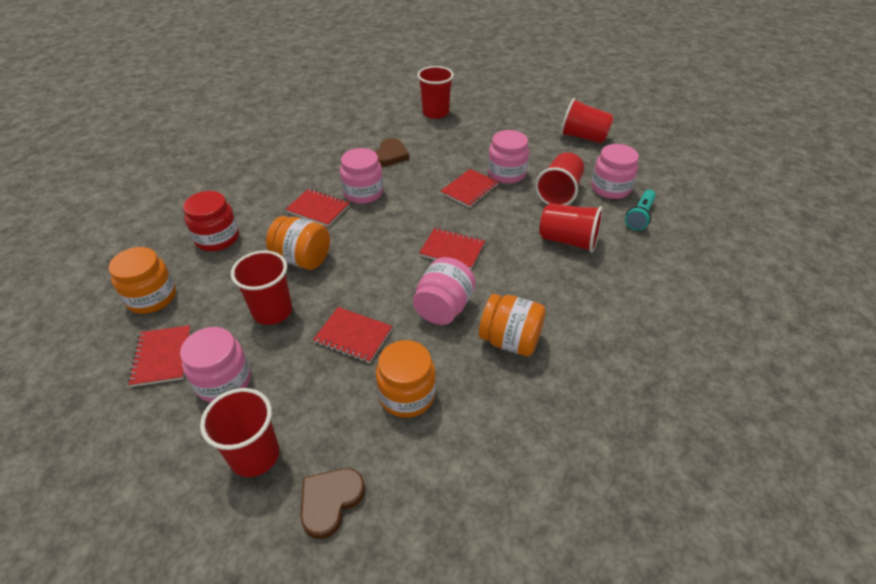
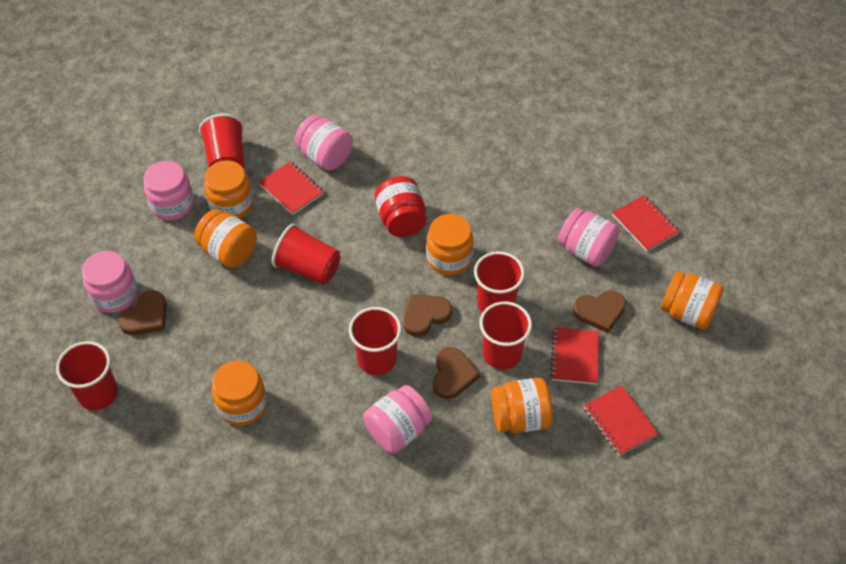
brown heart: [301,468,365,539] [375,138,409,167] = 2 -> [118,290,167,335] [403,294,452,337] [433,347,480,399] [573,291,626,333] = 4
orange jar: [108,247,176,314] [266,216,330,270] [376,340,436,418] [479,294,546,356] = 4 -> [194,209,257,268] [204,160,253,218] [212,360,267,426] [426,214,474,275] [491,378,552,433] [661,271,724,330] = 6
red notebook: [128,325,191,387] [285,189,350,227] [313,307,392,363] [419,228,485,270] [441,169,499,208] = 5 -> [259,161,324,215] [550,327,599,385] [584,385,658,456] [612,195,680,251] = 4
turquoise flashlight: [625,190,656,231] = 1 -> none = 0

